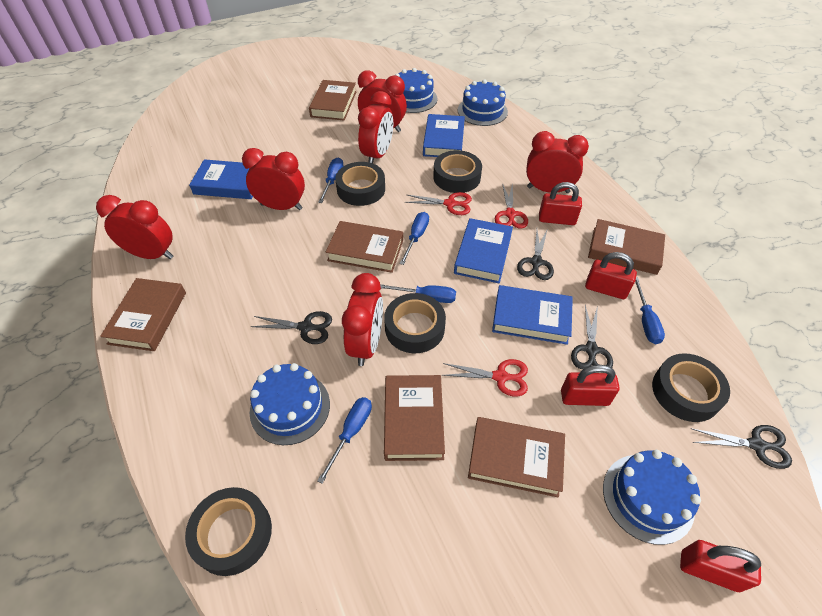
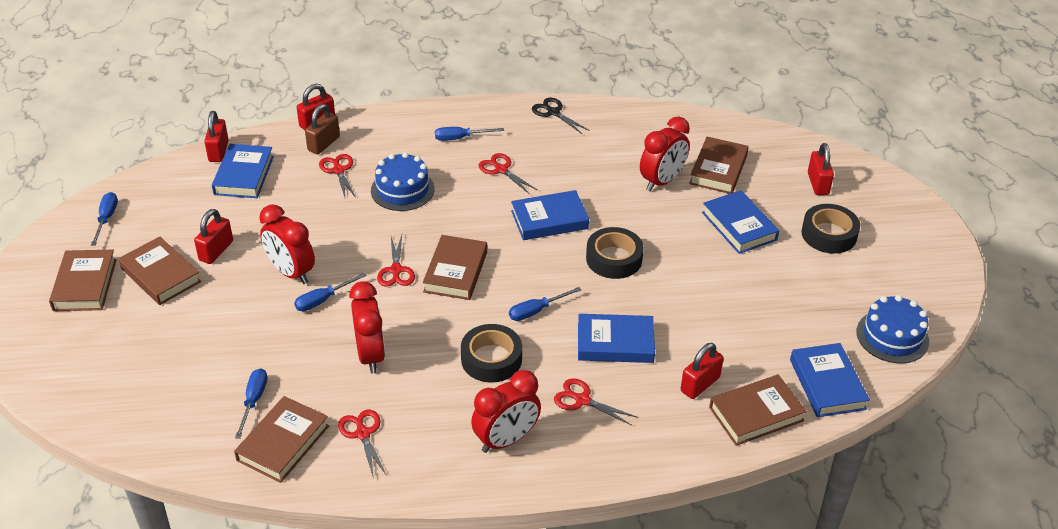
black scissors: [250,311,332,344] [517,228,554,280] [571,305,613,369] [691,425,792,469] = 4 -> [532,98,588,134] = 1
black tape: [185,487,272,576] [335,162,385,206] [384,293,446,353] [433,150,482,193] [652,353,730,422] = 5 -> [461,324,522,383] [586,227,644,279] [801,204,860,254] = 3
blue book: [189,159,253,199] [423,114,465,157] [454,218,513,283] [492,285,573,345] = 4 -> [212,144,274,198] [511,190,589,240] [578,314,655,363] [702,190,779,254] [790,343,870,417] = 5
blue cake: [250,363,330,445] [395,68,438,113] [458,80,508,126] [603,450,701,545] = 4 -> [371,152,435,211] [856,295,929,363] = 2
brown padlock: none = 0 -> [305,104,340,154] = 1
red clock: [96,195,173,259] [242,148,305,210] [342,273,383,366] [358,70,407,132] [358,91,393,163] [526,131,589,193] = 6 -> [259,204,315,284] [349,281,385,373] [471,370,541,453] [640,116,690,191] = 4
red padlock: [539,182,582,225] [561,365,620,406] [585,252,637,299] [680,540,761,592] = 4 -> [194,209,233,264] [204,111,229,162] [296,84,335,131] [681,343,724,399] [808,143,834,195] = 5
red scissors: [405,192,472,215] [442,359,528,397] [495,183,528,229] = 3 -> [319,154,356,198] [338,410,387,479] [377,235,415,287] [479,153,537,194] [554,378,638,426] = 5

